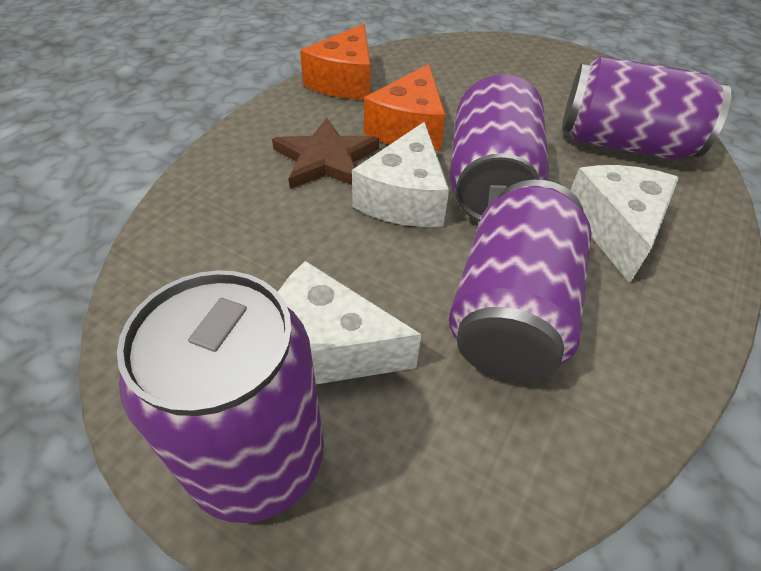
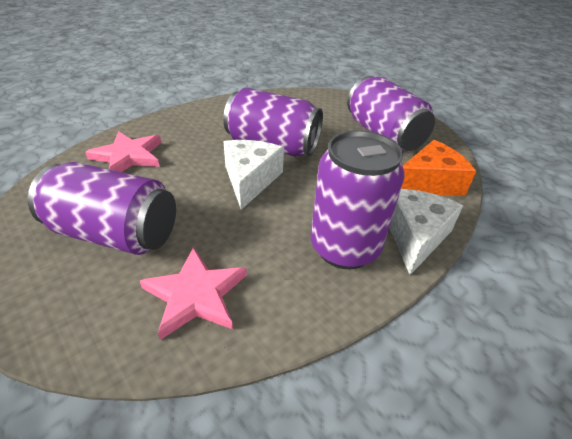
brown star: [272,117,379,189] = 1 -> none = 0
orange cheese: [300,24,371,100] [364,64,446,151] = 2 -> [401,140,476,196] = 1
pink star: none = 0 -> [85,131,161,172] [140,247,247,340] = 2
white cheese: [278,261,421,384] [352,122,449,227] [570,165,679,283] = 3 -> [223,140,284,210] [389,189,463,275] = 2

